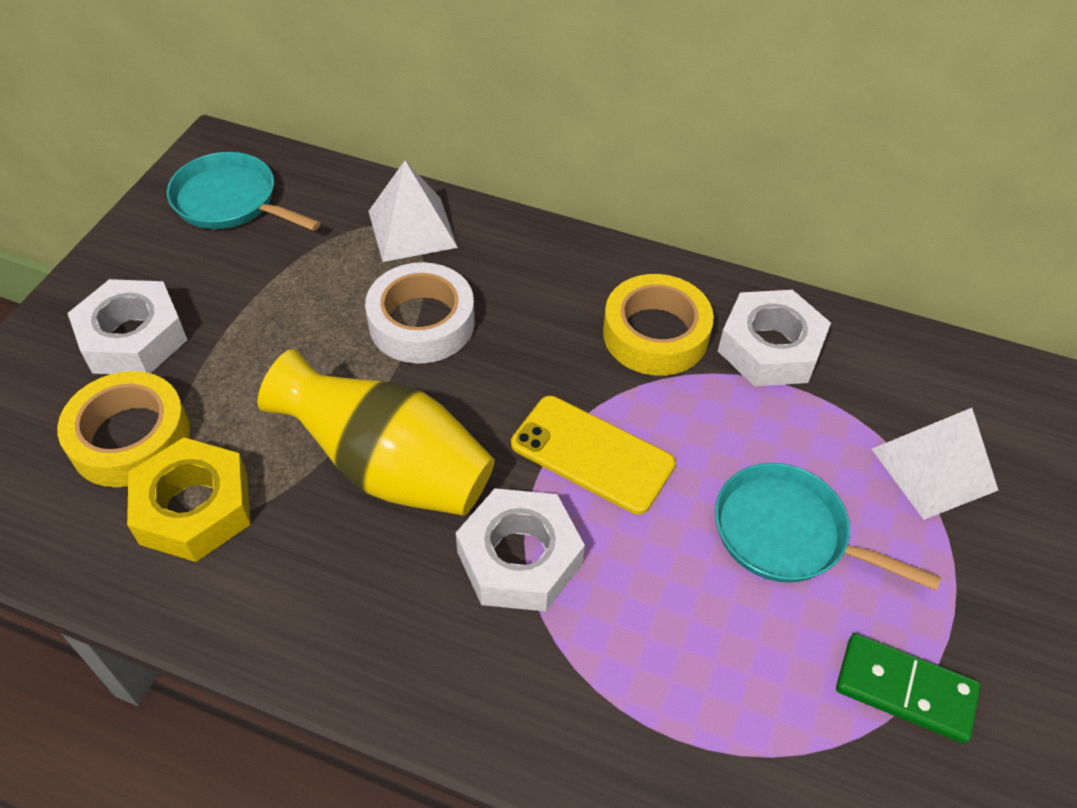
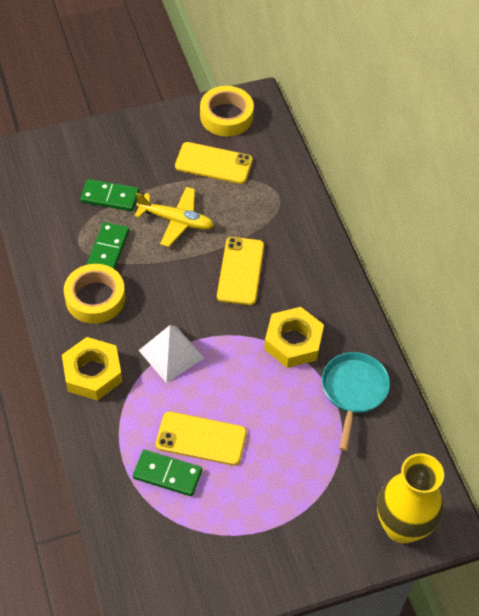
green domino: [836,633,981,744] = 1 -> [80,179,139,211] [87,222,129,269] [133,450,202,496] = 3
turquoise pan: [167,152,321,231] [715,463,941,590] = 2 -> [322,352,390,451] = 1
white nut: [67,279,187,374] [456,488,585,612] [718,290,831,386] = 3 -> none = 0
white pyramid: [369,161,458,262] [872,408,999,520] = 2 -> [138,325,204,383] = 1
white tape: [365,262,475,364] = 1 -> none = 0
yellow nut: [127,438,250,562] = 1 -> [62,337,122,401] [264,307,324,368] = 2
yellow phone: [511,396,676,515] = 1 -> [156,412,247,465] [175,142,253,184] [217,237,264,305] = 3
yellow plane: none = 0 -> [134,187,214,247] = 1

